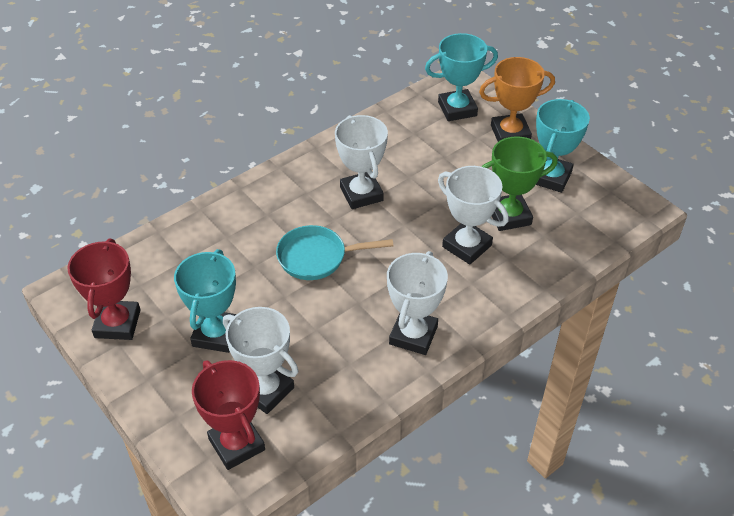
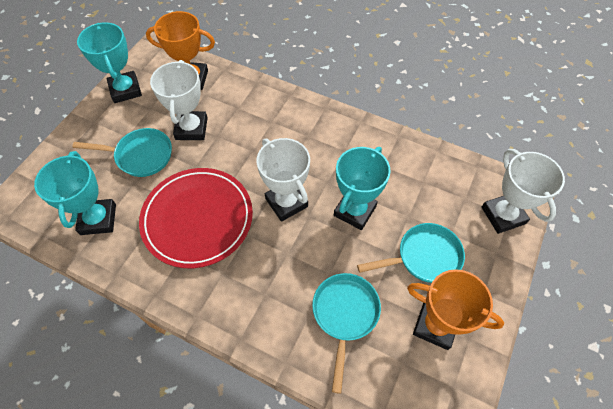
green trophy: [482,136,557,231] = 1 -> none = 0
orange trophy: [479,57,555,142] = 1 -> [146,11,215,90] [407,269,504,350] = 2
red plate: none = 0 -> [139,168,253,268] = 1
red trophy: [67,239,140,340] [192,360,265,470] = 2 -> none = 0
turquoise pan: [276,225,393,280] = 1 -> [72,128,172,177] [312,273,381,394] [357,223,465,283] = 3
white trophy: [223,307,298,414] [335,115,388,209] [387,251,448,355] [438,166,509,265] = 4 -> [150,60,208,140] [256,138,310,222] [482,149,565,234] = 3

